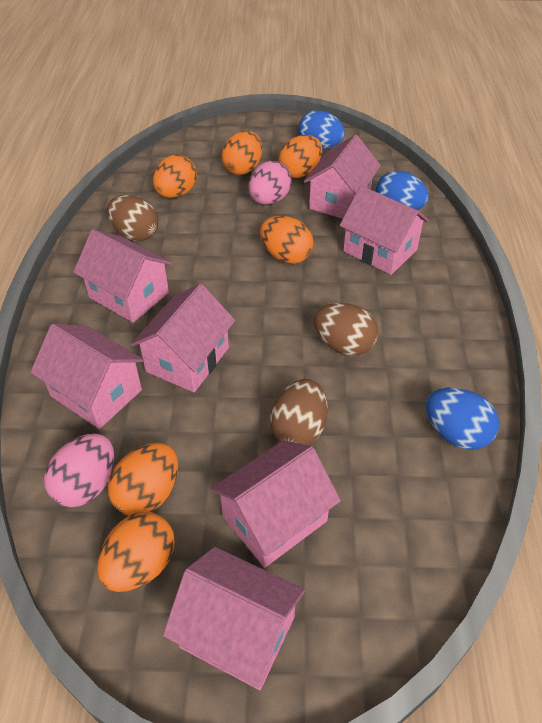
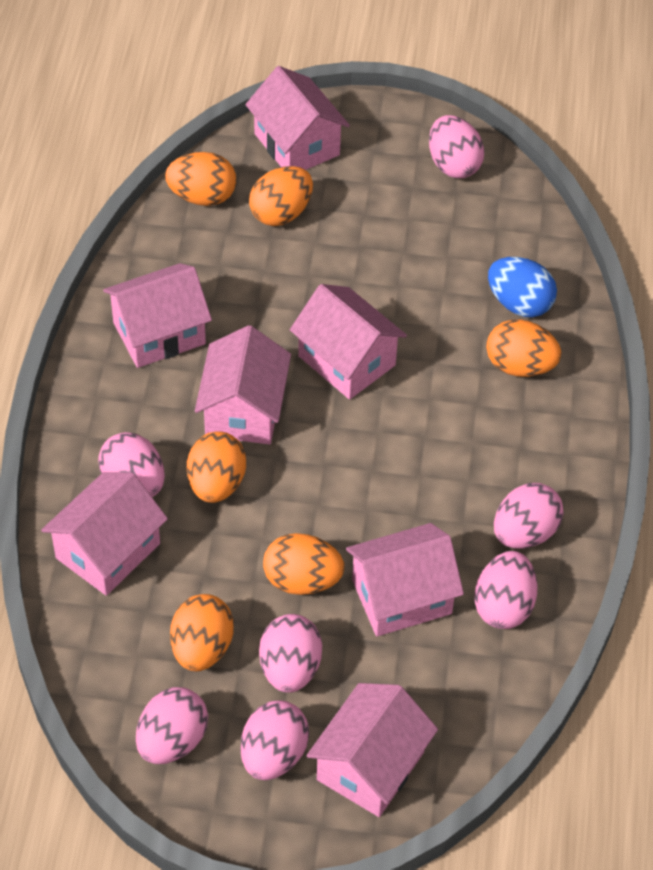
blue egg: [298,110,345,149] [375,171,429,210] [426,388,499,450] = 3 -> [488,257,557,318] = 1
brown egg: [107,195,158,241] [270,379,328,445] [314,303,378,356] = 3 -> none = 0
pink egg: [44,434,114,507] [248,161,292,205] = 2 -> [98,432,165,497] [136,687,208,764] [240,700,309,780] [259,614,322,693] [429,115,485,178] [475,551,538,629] [494,483,563,549] = 7

